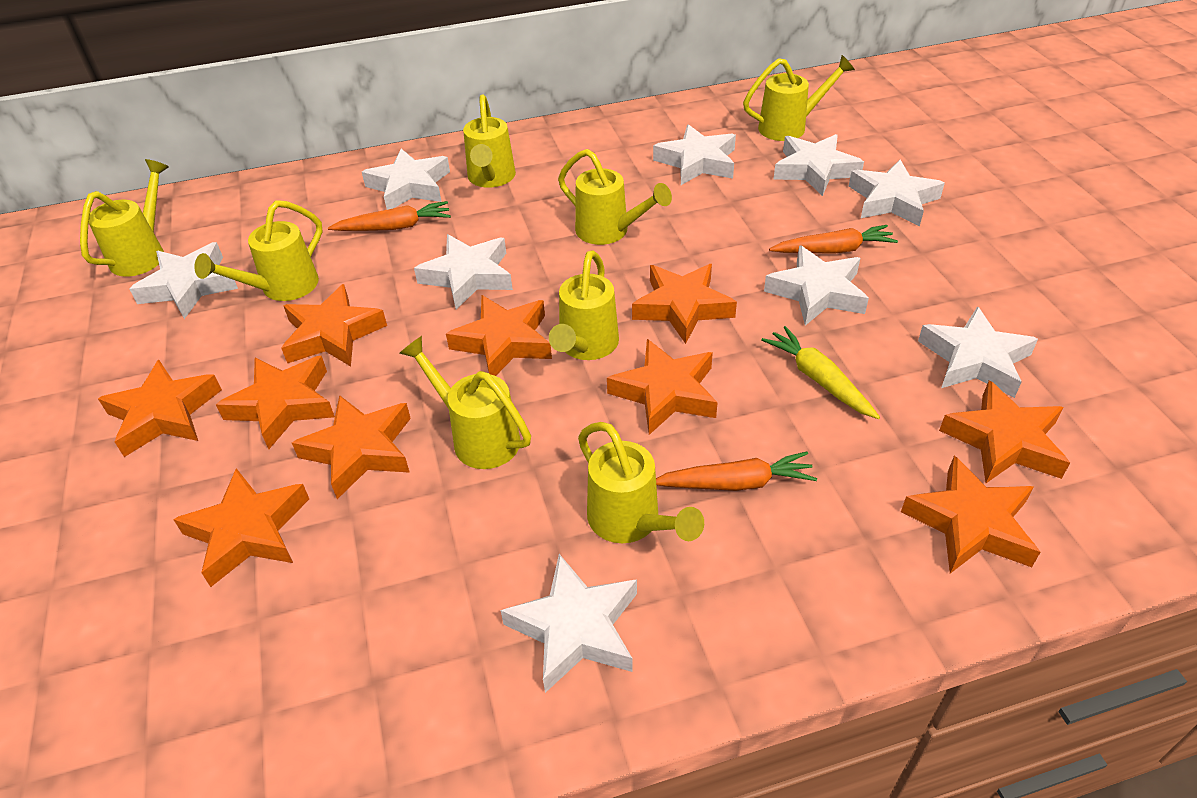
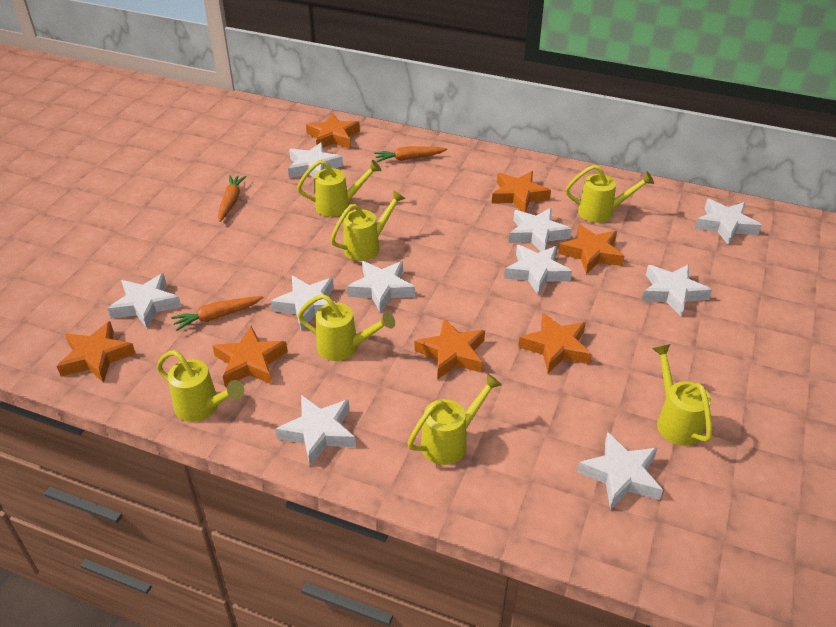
orange star: [98,360,222,457] [173,468,309,587] [216,356,335,449] [281,284,387,367] [292,395,411,499] [446,295,552,376] [607,339,718,435] [632,264,737,344] [901,456,1040,573] [939,380,1070,483] = 10 -> [57,321,136,383] [213,326,288,387] [306,113,360,149] [415,318,485,379] [492,171,551,212] [518,313,592,373] [558,224,624,274] = 7
white star: [129,242,238,319] [362,149,450,210] [414,234,513,309] [500,554,637,693] [653,124,736,185] [764,245,869,326] [774,134,864,196] [849,160,945,227] [918,306,1038,398] = 9 -> [108,273,181,329] [271,276,336,330] [275,395,356,466] [288,142,343,178] [347,261,415,313] [504,245,572,295] [509,208,571,251] [577,432,663,509] [642,264,712,317] [695,199,762,245] = 10
yellow carrot: [762,326,880,419] = 1 -> none = 0
yellow watering can: [80,159,169,277] [194,200,323,301] [399,336,531,469] [463,94,516,188] [549,250,619,360] [558,149,672,245] [578,422,704,543] [743,55,855,141] = 8 -> [157,350,244,422] [297,160,382,217] [298,294,395,361] [330,190,405,261] [407,373,502,465] [565,165,654,223] [652,344,712,446] = 7

